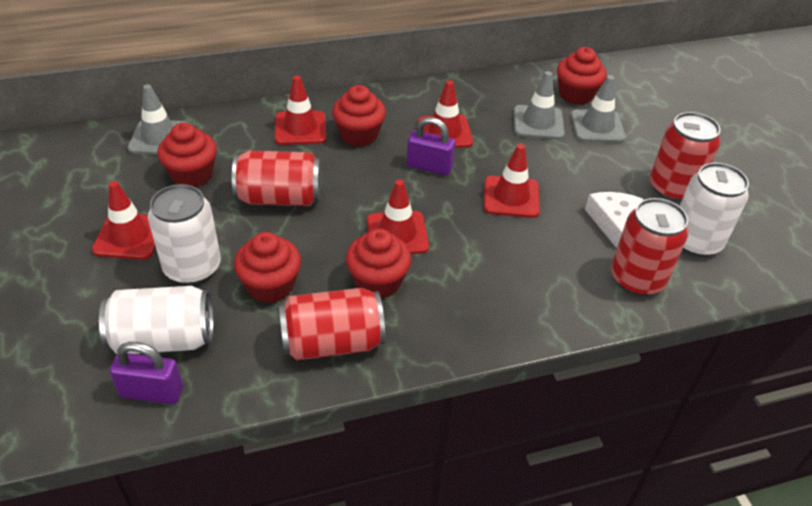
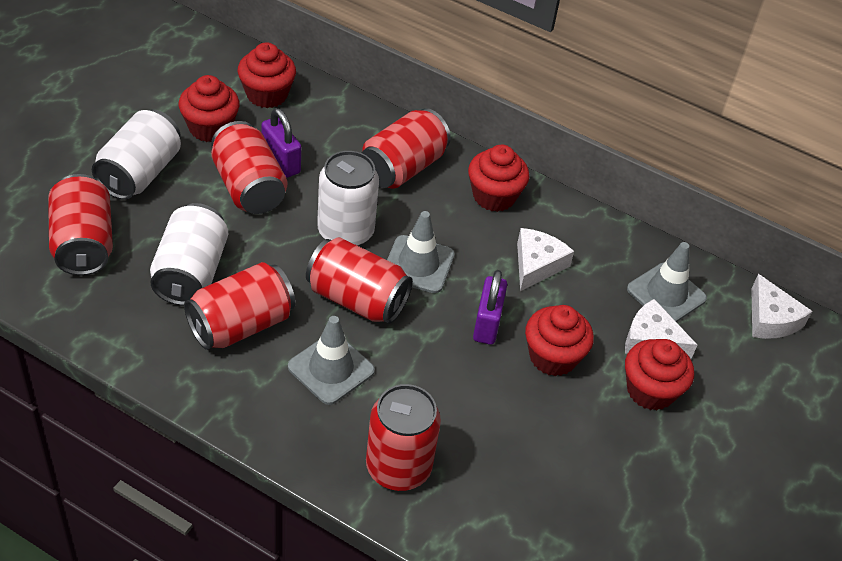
red can: [232,151,321,206] [279,288,385,360] [611,198,689,296] [650,112,720,202] = 4 -> [48,174,113,276] [184,262,295,350] [211,121,287,214] [306,237,413,324] [362,108,451,189] [366,384,441,491] = 6
red traffic cone: [92,181,156,260] [275,76,326,145] [367,179,429,254] [418,80,473,148] [484,144,540,218] = 5 -> none = 0
white cheese: [585,192,643,248] = 1 -> [517,228,574,291] [625,299,697,359] [751,274,812,339] = 3

